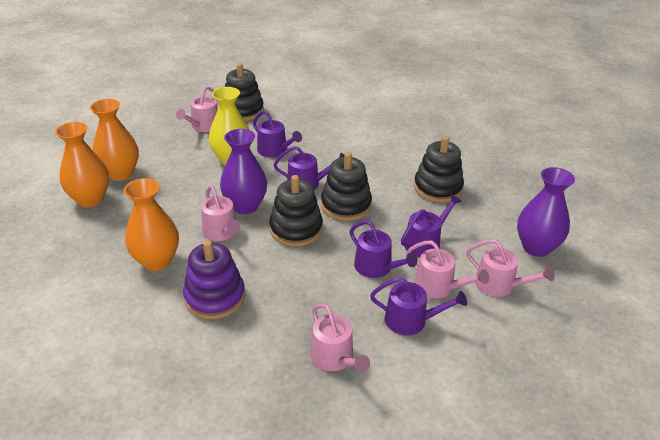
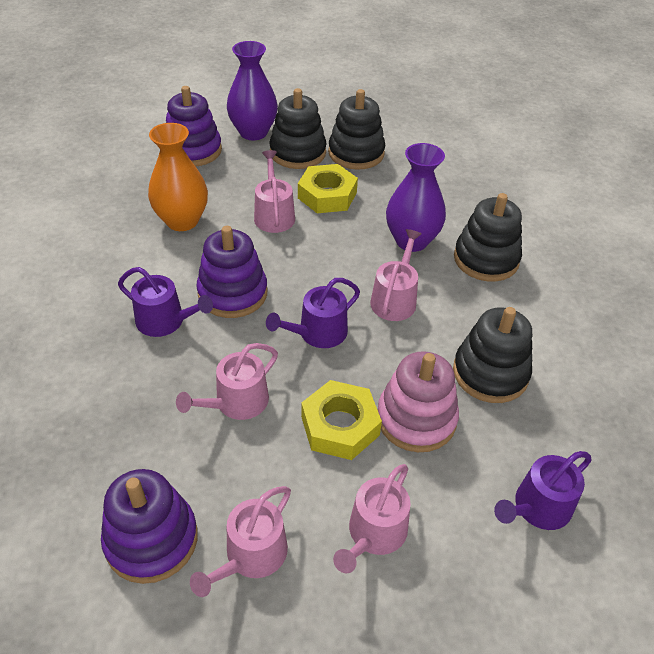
orange vase: [55,122,109,207] [90,99,139,181] [124,178,179,271] = 3 -> [148,123,208,231] = 1
pink stacking toy: none = 0 -> [378,351,459,452] = 1
purple stacking toy: [183,240,245,319] = 1 -> [101,469,198,584] [166,86,222,166] [196,226,267,318] = 3
purple watering can: [253,110,302,158] [274,146,344,190] [350,220,418,278] [370,277,467,335] [401,194,462,257] = 5 -> [118,267,213,337] [266,278,360,348] [494,451,591,530] = 3
yellow nut: none = 0 -> [298,164,358,213] [301,380,382,460] = 2
yellow vase: [209,87,251,165] = 1 -> none = 0

